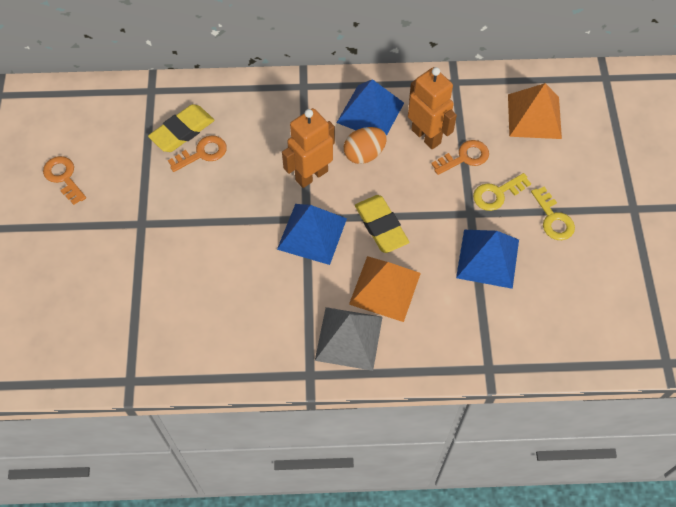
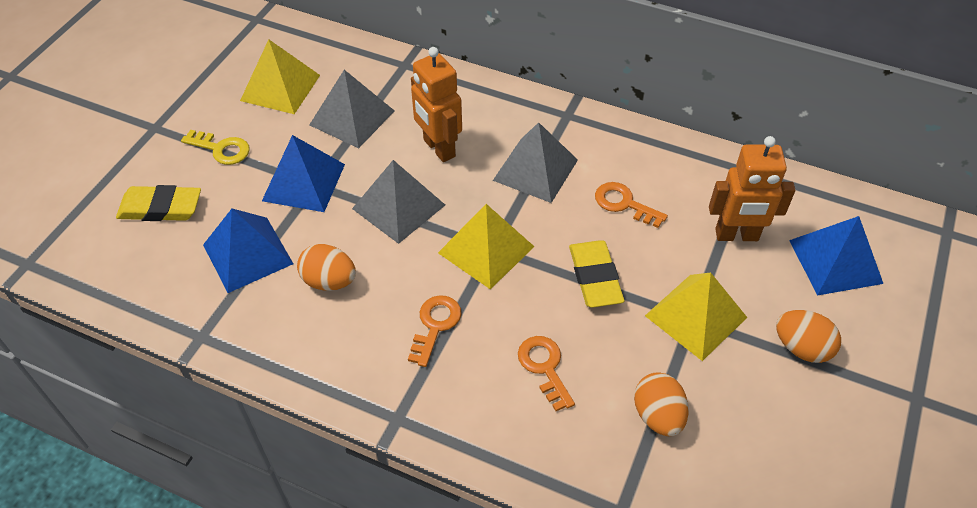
grey pyramid: [315,307,382,371] = 1 -> [309,70,395,148] [352,160,445,244] [493,122,578,203] = 3
orange egg: [344,127,387,164] = 1 -> [297,244,356,291] [634,372,689,436] [776,310,841,363] = 3
orange pyramid: [349,256,421,322] [508,83,562,139] = 2 -> none = 0
yellow key: [473,173,531,211] [531,187,575,240] = 2 -> [181,130,250,165] = 1
yellow pyramid: none = 0 -> [240,39,320,114] [438,204,535,289] [645,272,747,361] = 3

